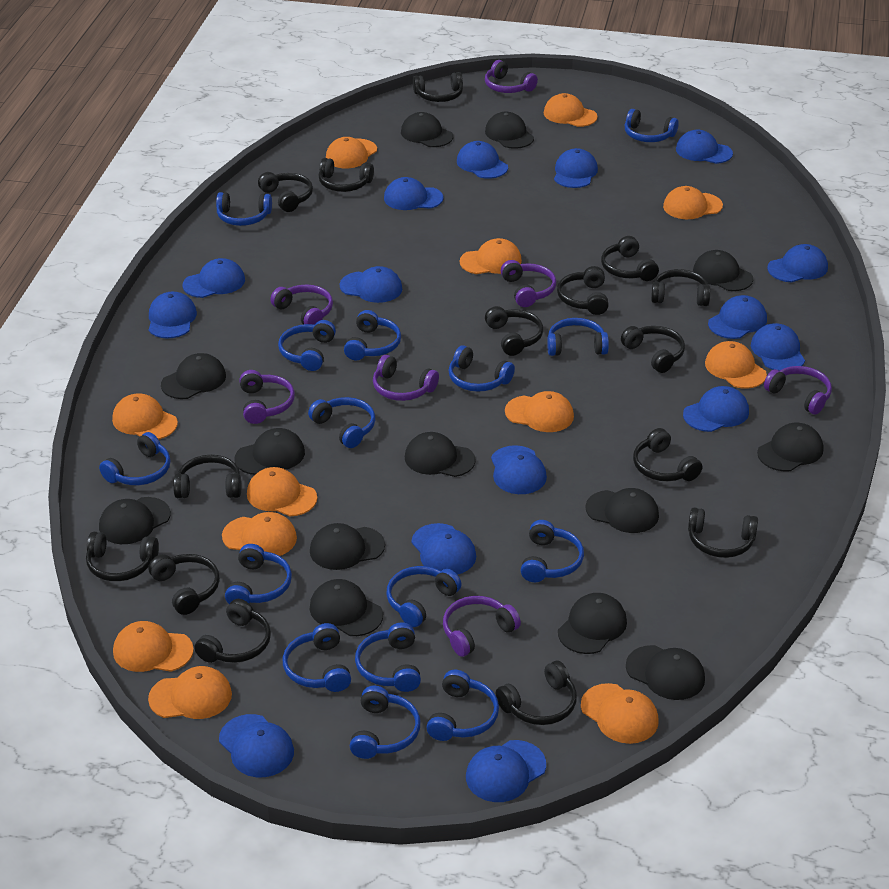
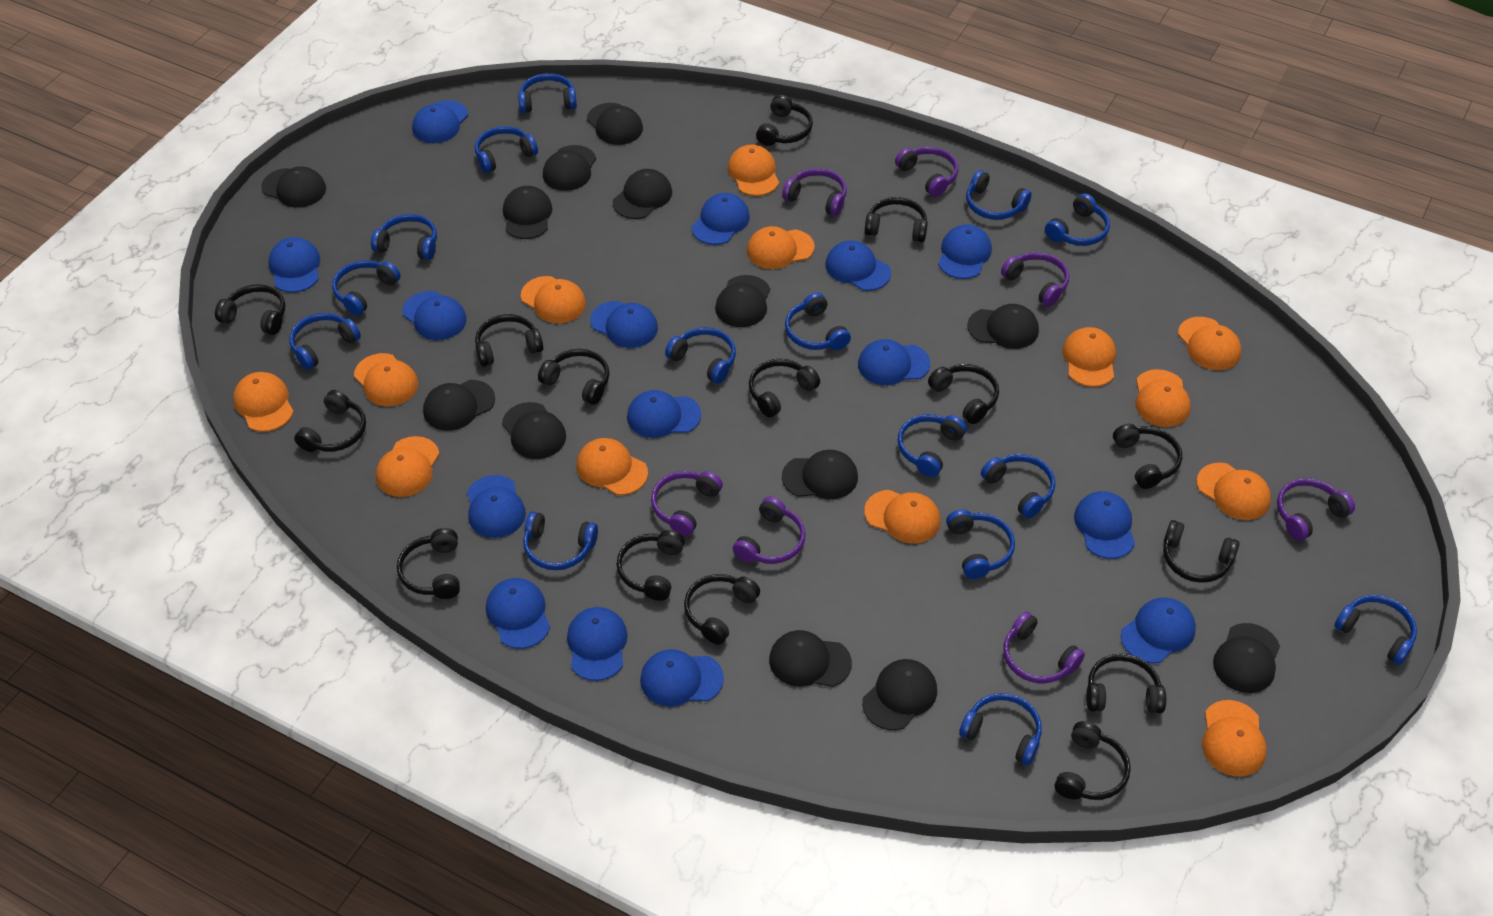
orange cap: [112,393,178,440] [113,621,194,672] [148,666,232,719] [222,512,297,556] [247,467,317,516] [326,137,377,168] [460,238,522,274] [505,391,574,432] [544,93,597,127] [581,683,659,744] [663,186,723,219] [705,341,767,389] = 12 -> [233,372,294,432] [354,353,418,406] [376,436,440,497] [521,276,586,323] [576,438,648,495] [728,145,779,196] [747,226,815,269] [864,490,940,544] [1062,327,1116,387] [1135,369,1191,427] [1178,317,1242,370] [1196,463,1271,520] [1202,700,1267,777] = 13

